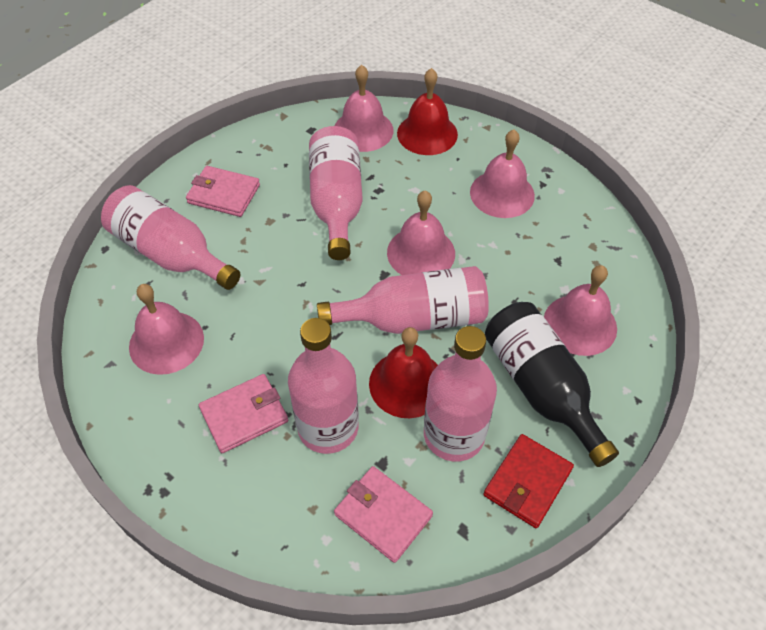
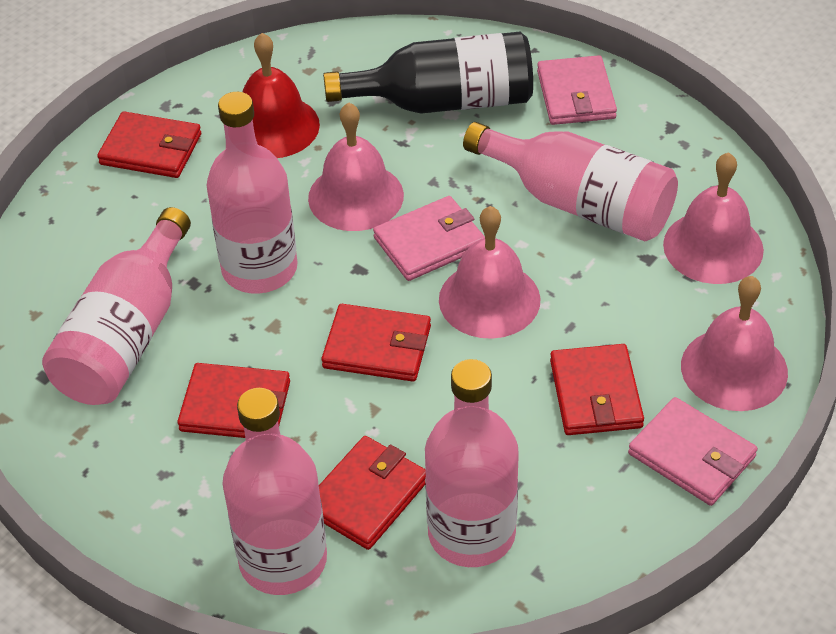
pink bell: [129,284,204,375] [335,65,393,152] [387,190,455,275] [470,130,535,218] [544,265,617,356] = 5 -> [308,102,404,231] [439,206,540,339] [663,152,764,284] [681,276,788,411] = 4
red bell: [369,327,438,418] [397,68,458,155] = 2 -> [243,33,320,158] = 1
red wallet: [483,434,574,528] = 1 -> [97,112,201,178] [177,363,290,438] [319,436,426,550] [321,304,431,382] [550,344,644,435] = 5

